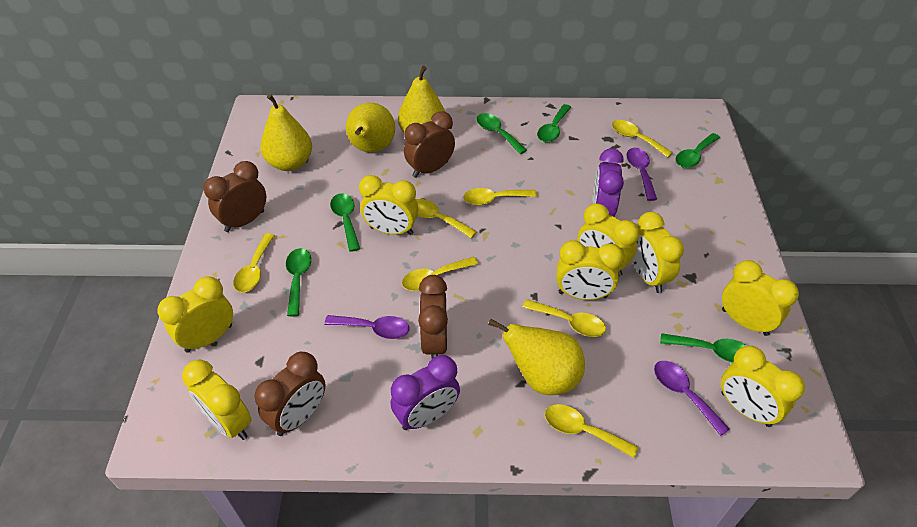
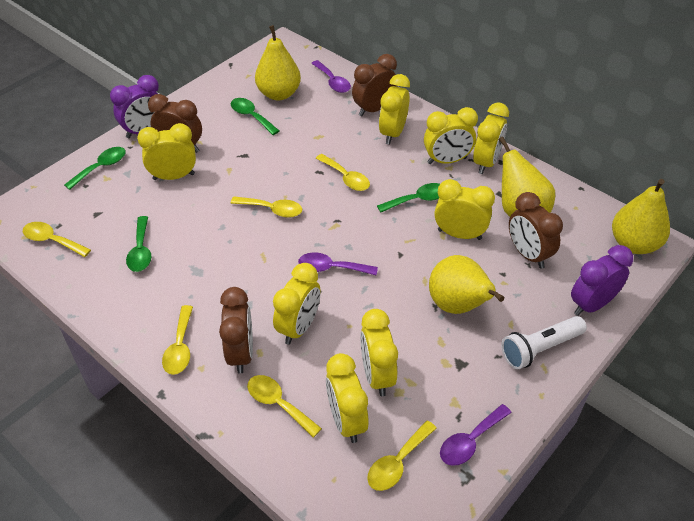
green spoon: [286,248,311,316] [330,193,360,252] [476,113,527,154] [537,104,572,143] [660,333,746,363] [675,133,720,168] = 6 -> [64,147,126,190] [126,216,151,272] [231,98,280,135] [377,183,440,213] = 4
white flashlight: none = 0 -> [501,316,587,369] = 1
yellow spoon: [233,233,275,292] [402,256,478,291] [416,199,477,238] [463,188,537,205] [522,299,606,337] [545,404,638,458] [612,120,673,158] = 7 -> [23,222,91,257] [162,305,193,375] [231,196,302,218] [247,375,322,438] [315,154,370,191] [367,420,437,491] = 6

